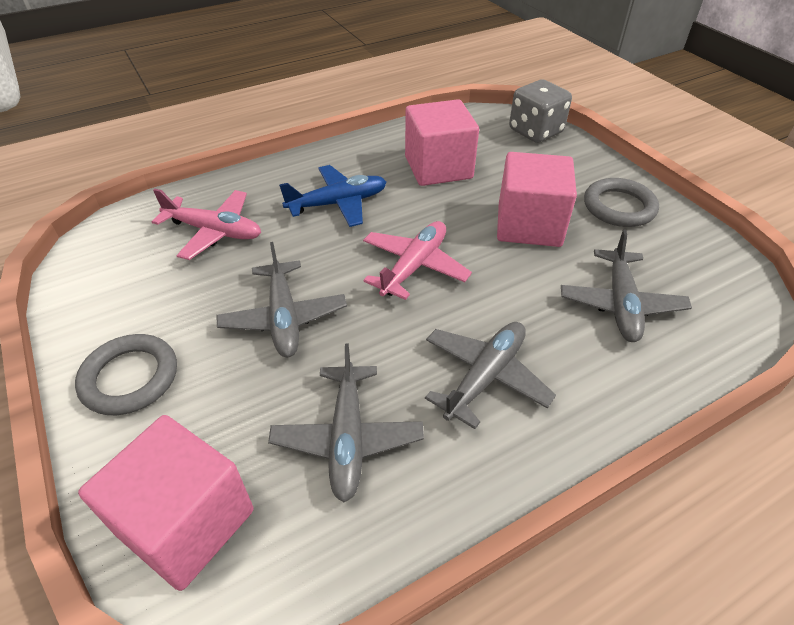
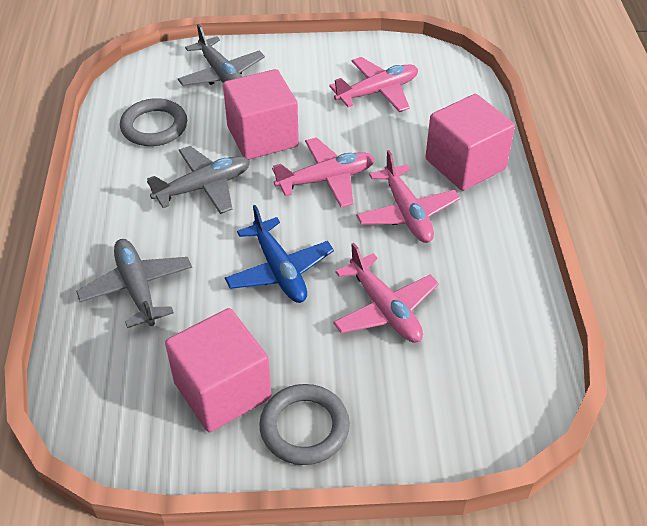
grey dice: [509,80,572,143] = 1 -> none = 0
grey plane: [216,242,347,357] [268,344,424,502] [425,322,556,429] [561,229,692,342] = 4 -> [76,239,192,328] [147,146,250,214] [178,24,265,86] = 3
pink plane: [152,188,261,260] [363,221,472,300] = 2 -> [272,137,375,208] [329,57,418,112] [333,243,439,342] [356,150,460,243] = 4

